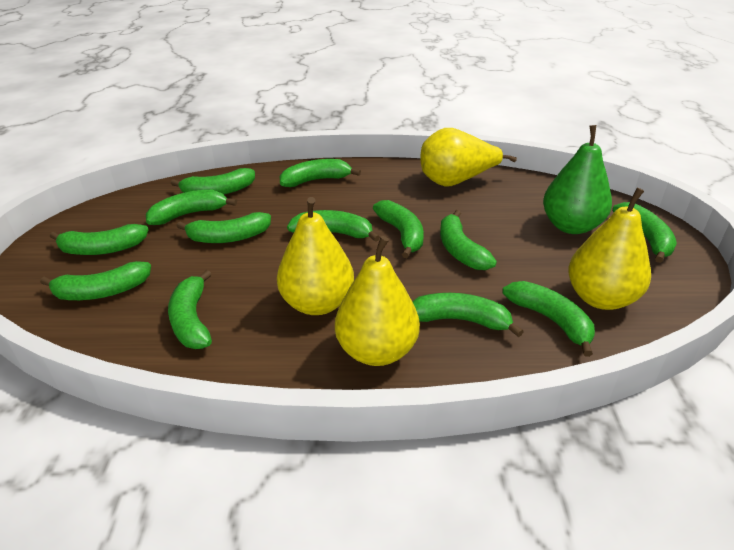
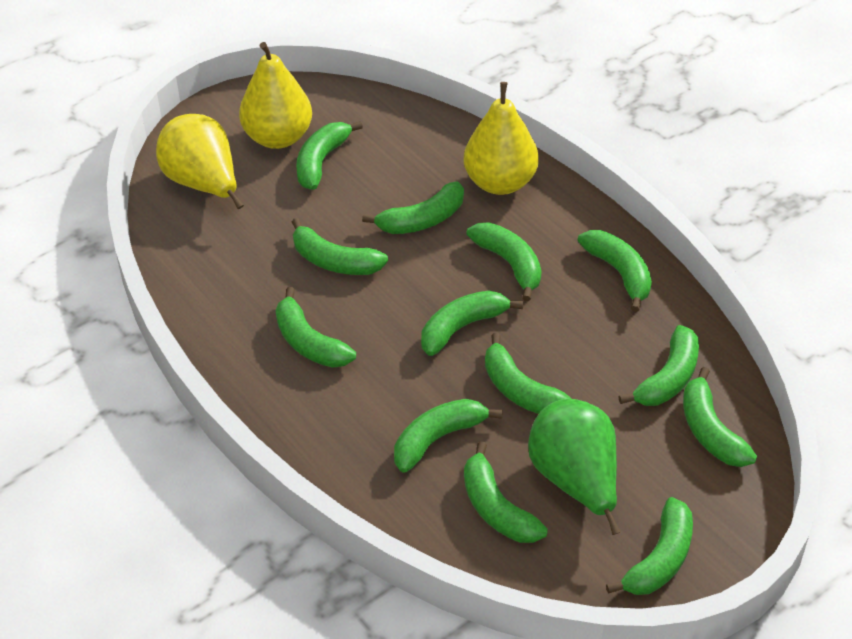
yellow pear: [277,197,354,315] [335,236,420,366] [420,128,517,187] [568,188,651,310] = 4 -> [156,114,244,209] [239,42,312,149] [463,82,539,195] = 3

